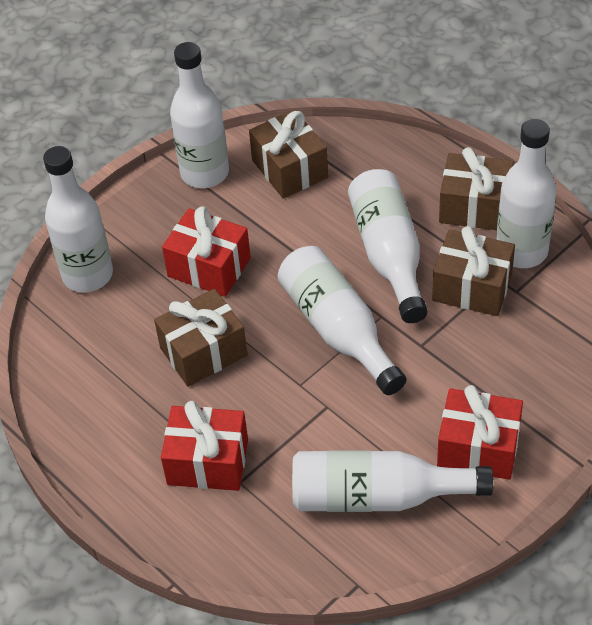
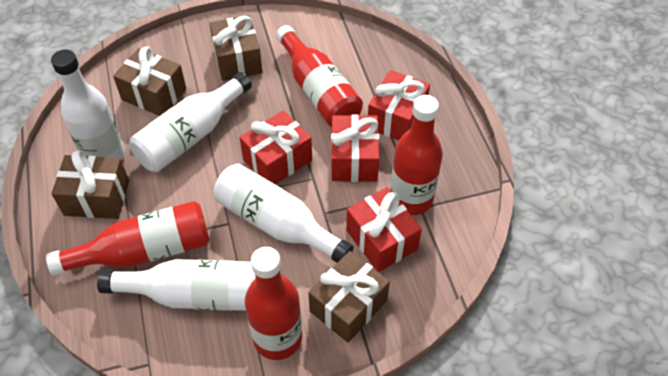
red bottle: none = 0 -> [46,201,210,276] [245,247,302,360] [276,25,363,127] [391,95,443,215] = 4
red gift: [161,401,248,491] [162,206,251,297] [437,385,523,480] = 3 -> [240,110,312,184] [331,115,379,182] [346,187,422,272] [368,70,430,141] = 4
white bottle: [43,146,113,292] [170,42,229,188] [278,246,407,395] [292,450,493,512] [348,169,428,323] [497,119,557,268] = 6 -> [51,49,125,161] [97,259,256,311] [129,72,252,172] [214,163,354,263] = 4

